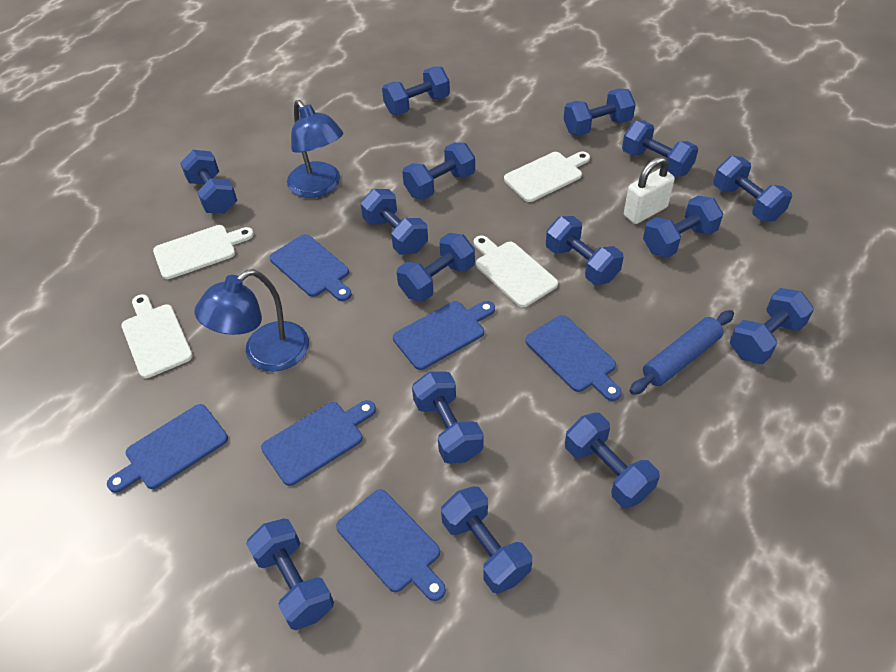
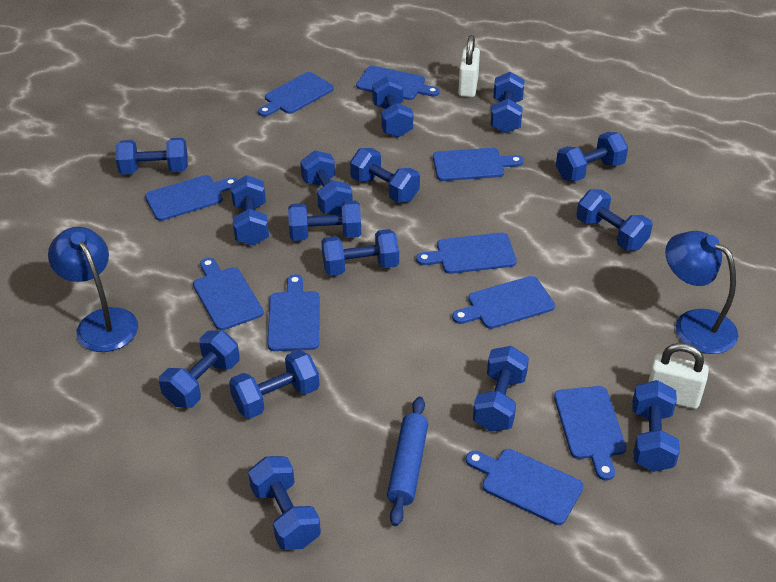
blue cutting board: [107,404,228,493] [261,400,376,486] [270,234,352,301] [336,489,446,601] [393,301,495,370] [525,315,622,401] = 6 -> [145,175,238,221] [193,258,264,331] [258,72,334,117] [267,274,320,351] [356,66,440,100] [416,233,517,274] [433,148,524,181] [452,276,555,329] [466,449,584,525] [554,386,626,480] = 10
white cutting board: [122,294,193,378] [153,225,254,279] [474,235,558,307] [504,152,590,202] = 4 -> none = 0
white padlock: [624,157,675,224] = 1 -> [458,35,480,97] [648,343,709,409] = 2

